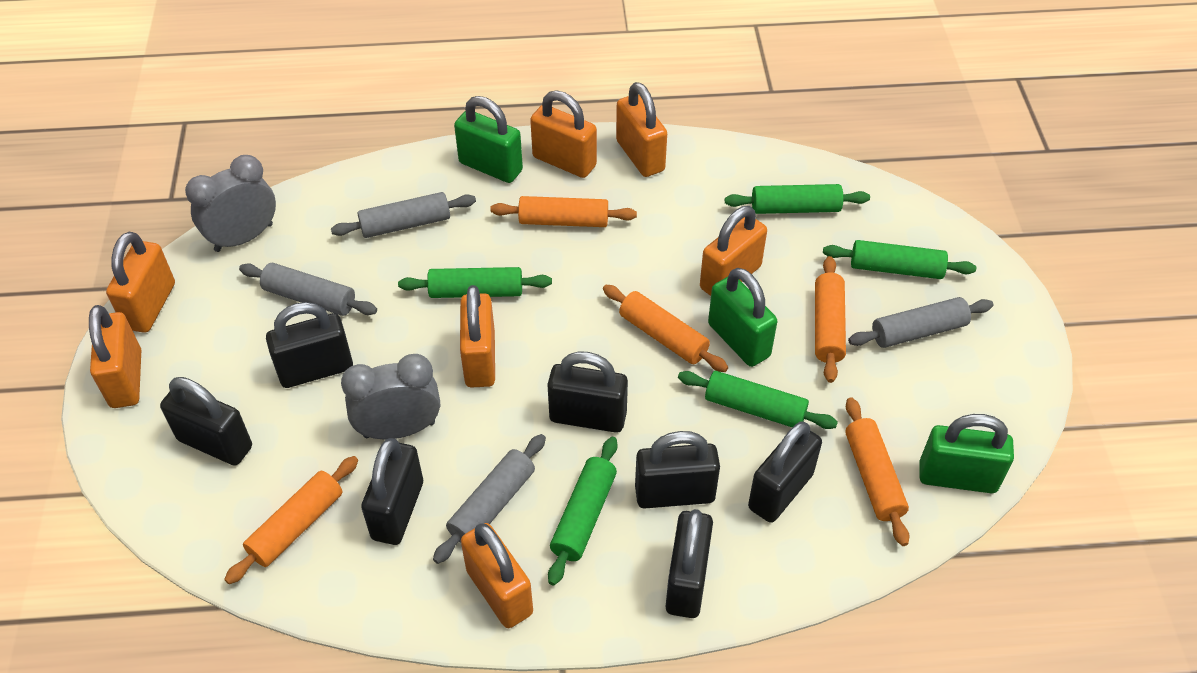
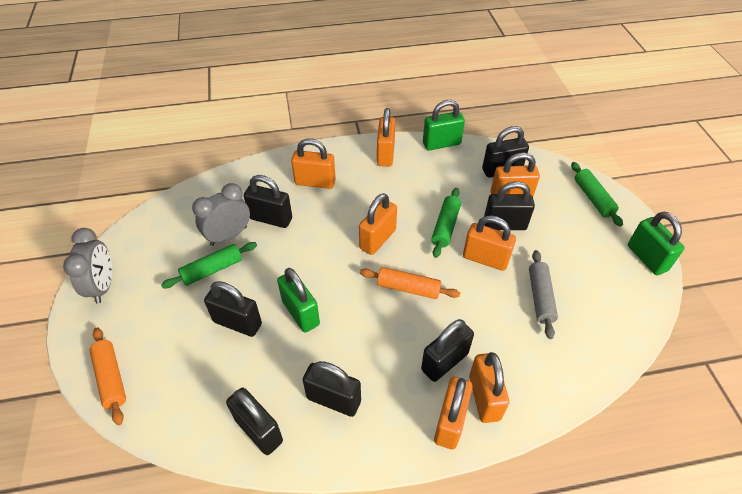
green rolling pin: [398,267,552,298] [548,437,618,586] [678,371,838,429] [725,184,870,214] [823,240,976,279] = 5 -> [161,242,257,288] [431,188,461,258] [571,162,623,227] = 3
grey rolling pin: [239,263,377,316] [331,192,476,238] [433,434,546,564] [848,297,993,348] = 4 -> [529,250,558,339] = 1
orange rolling pin: [224,456,358,584] [490,196,637,227] [603,285,728,372] [815,256,846,383] [845,397,909,546] = 5 -> [89,327,126,425] [360,267,460,299] = 2

